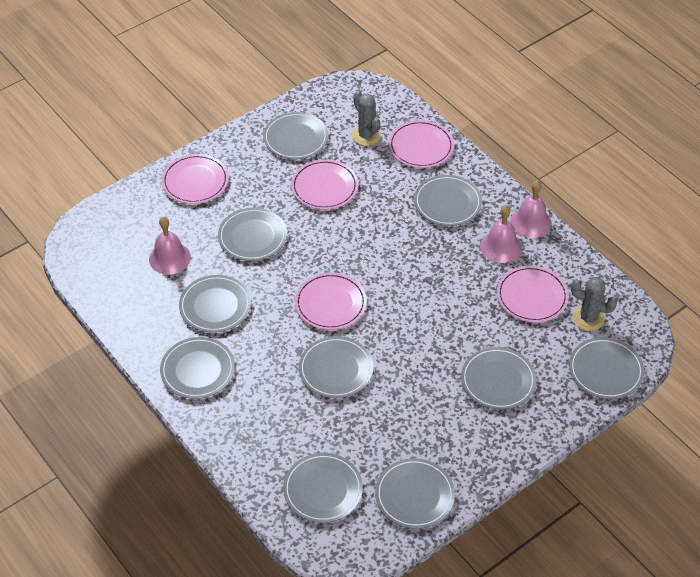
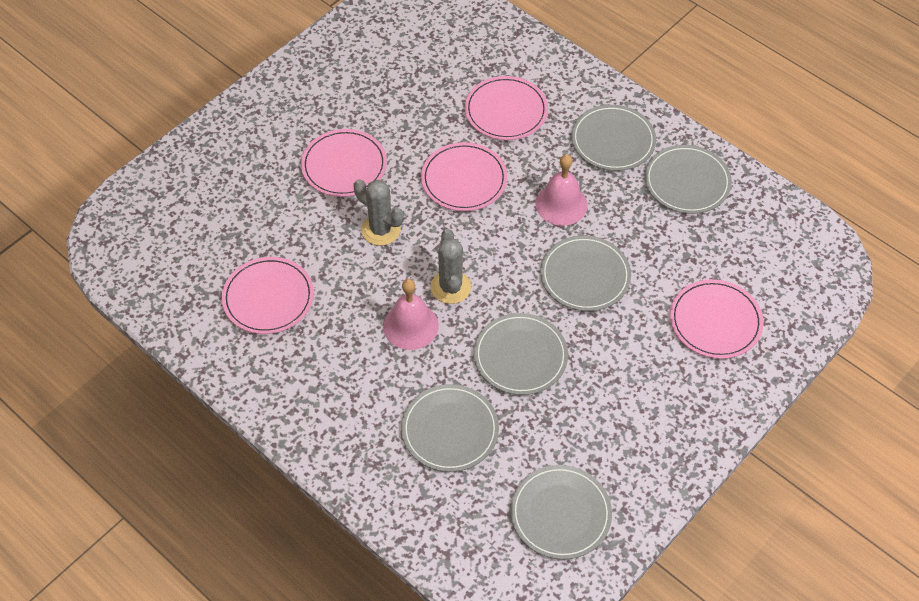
grey plate: [160,337,235,399] [179,275,251,333] [218,208,287,261] [263,112,328,160] [283,453,363,523] [299,336,373,398] [375,458,455,529] [414,175,482,226] [461,347,536,410] [569,337,644,399] = 10 -> [401,384,499,472] [474,313,568,395] [510,465,612,560] [540,235,631,311] [571,105,656,171] [645,145,732,214] = 6
pink bell: [149,217,191,275] [480,205,522,263] [511,180,551,238] = 3 -> [383,279,439,350] [535,154,588,226] = 2

